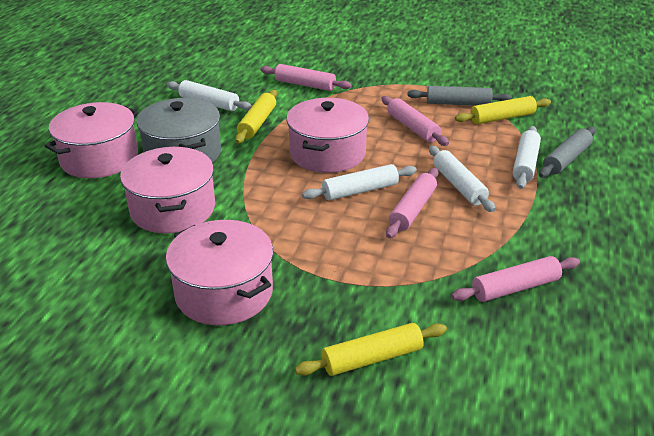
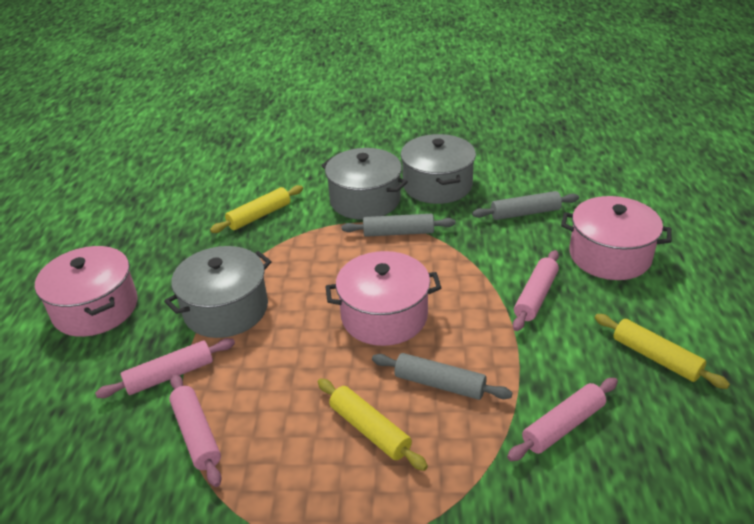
grey pot: [137,98,221,163] = 1 -> [164,246,272,338] [321,148,408,220] [400,134,476,204] = 3
grey rolling pin: [407,86,512,106] [539,126,596,178] = 2 -> [341,214,456,237] [372,353,512,400] [472,191,579,220] = 3
pink pot: [45,102,139,178] [120,147,215,234] [166,220,273,325] [286,98,369,173] = 4 -> [35,246,138,337] [325,251,441,346] [561,196,672,280] = 3
white rolling pin: [167,80,252,111] [302,164,417,201] [429,146,495,212] [513,126,541,189] = 4 -> none = 0

